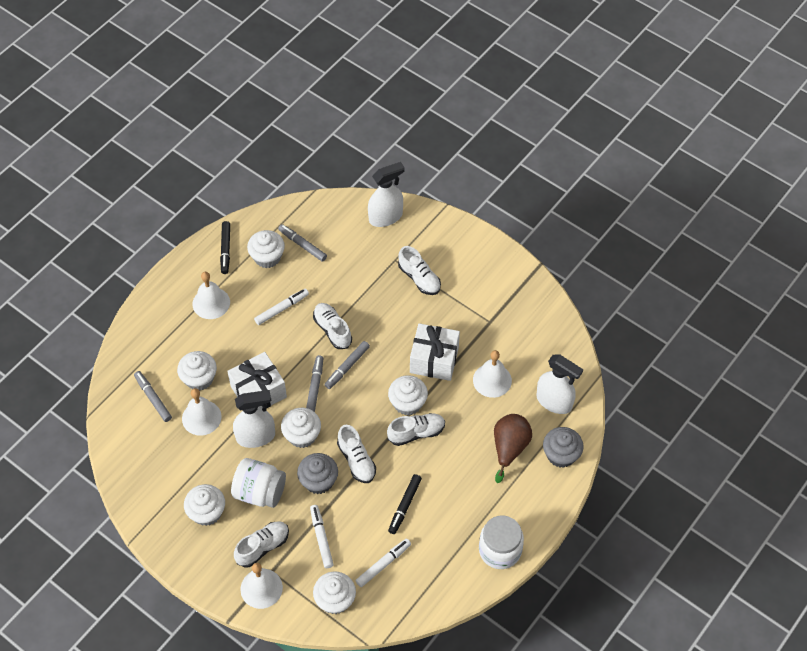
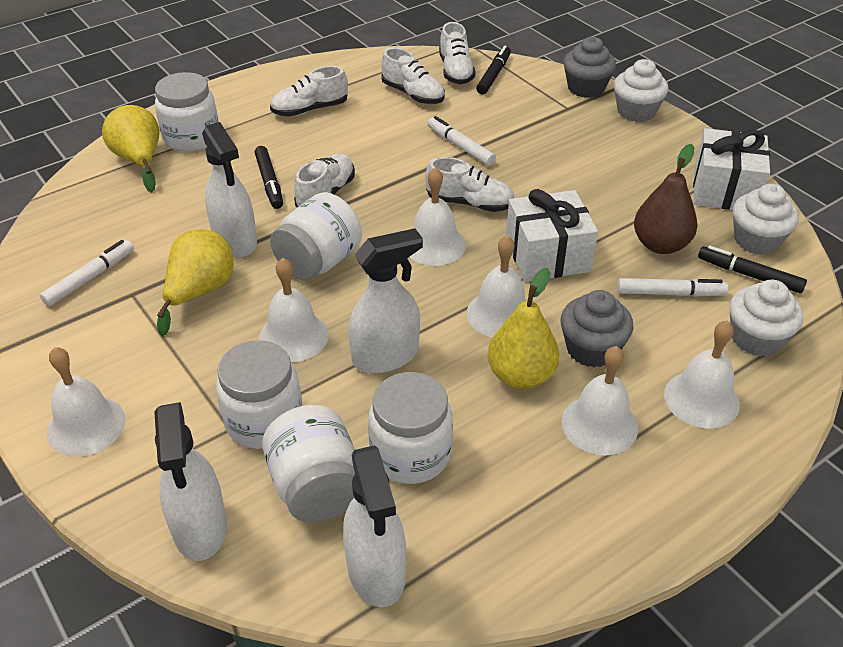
black marker: [220,221,230,274] [388,474,422,534] = 2 -> [255,146,283,209] [476,45,511,94] [698,245,807,293] = 3
grey marker: [134,371,172,422] [278,224,327,262] [306,355,323,412] [325,341,370,389] = 4 -> none = 0
white bell: [182,388,222,436] [192,272,230,319] [240,563,283,609] [473,350,512,398] = 4 -> [47,347,125,457] [259,258,329,362] [409,167,466,266] [467,236,527,338] [562,346,638,455] [664,320,740,428] = 6
white cupcake: [177,351,217,391] [184,484,225,526] [247,230,285,268] [281,408,321,448] [313,571,356,614] [388,375,428,416] = 6 -> [614,59,668,122] [729,280,803,357] [733,184,799,255] = 3
white jar: [231,458,286,508] [479,516,524,569] = 2 -> [155,72,219,152] [216,340,302,449] [262,405,355,522] [270,192,362,280] [368,372,453,484] = 5
white spray bottle: [233,390,275,448] [368,162,405,227] [536,355,583,414] = 3 -> [154,402,227,561] [202,122,257,258] [343,445,406,608] [348,228,423,373] = 4
yellow pear: none = 0 -> [102,105,159,193] [157,229,234,336] [488,268,559,389] = 3

